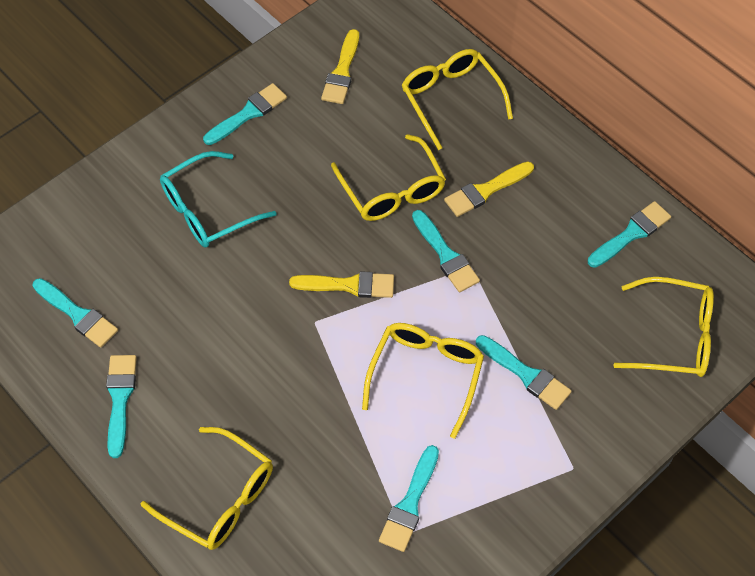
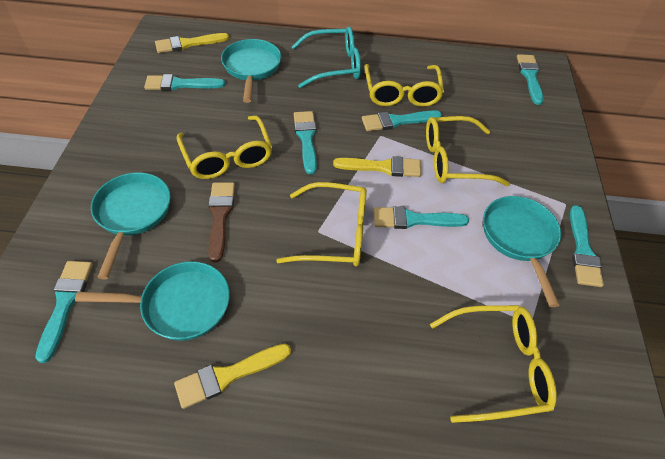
brown brush: none = 0 -> [208,182,235,262] = 1
turquoise pan: none = 0 -> [75,261,230,341] [91,172,171,279] [221,39,281,103] [483,196,561,307] = 4

